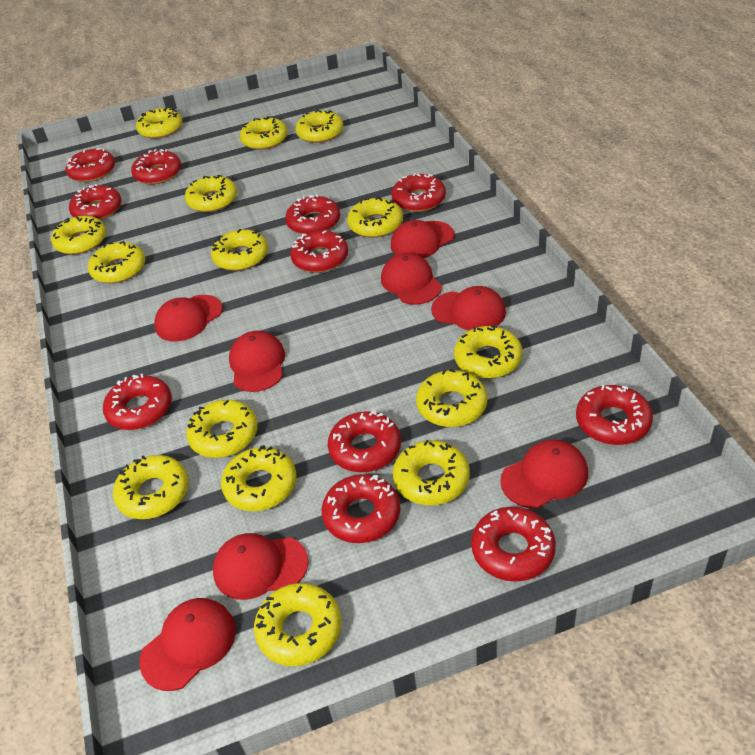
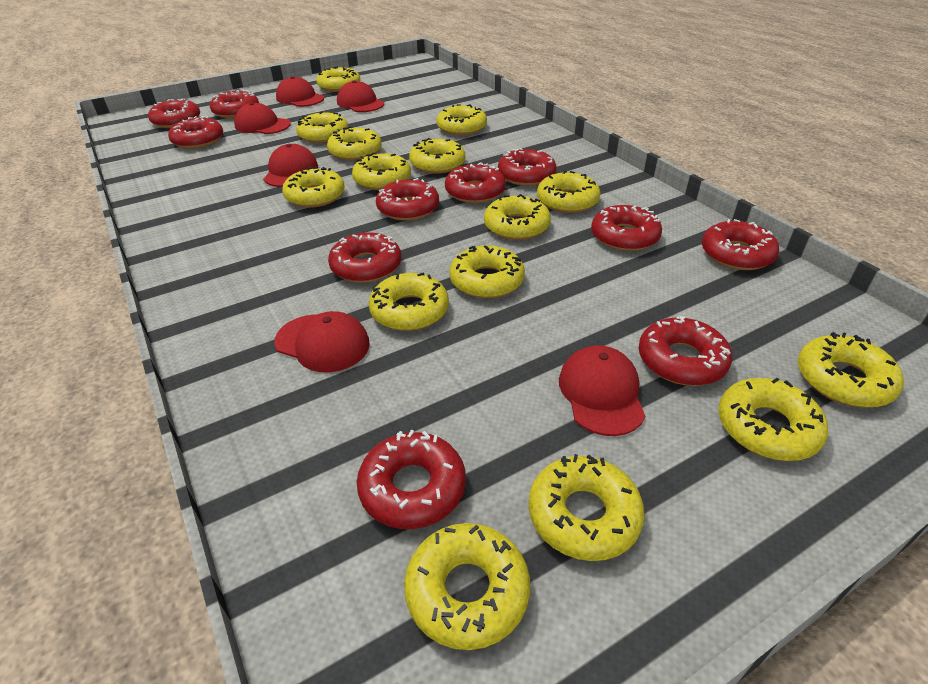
red cap: [139,598,236,691] [154,295,223,342] [213,533,308,600] [229,331,285,392] [381,253,442,305] [391,220,454,258] [431,286,506,330] [500,440,588,509] = 8 -> [234,102,291,134] [263,144,318,187] [274,311,370,372] [276,76,324,107] [337,80,384,112] [559,345,645,436] = 6

